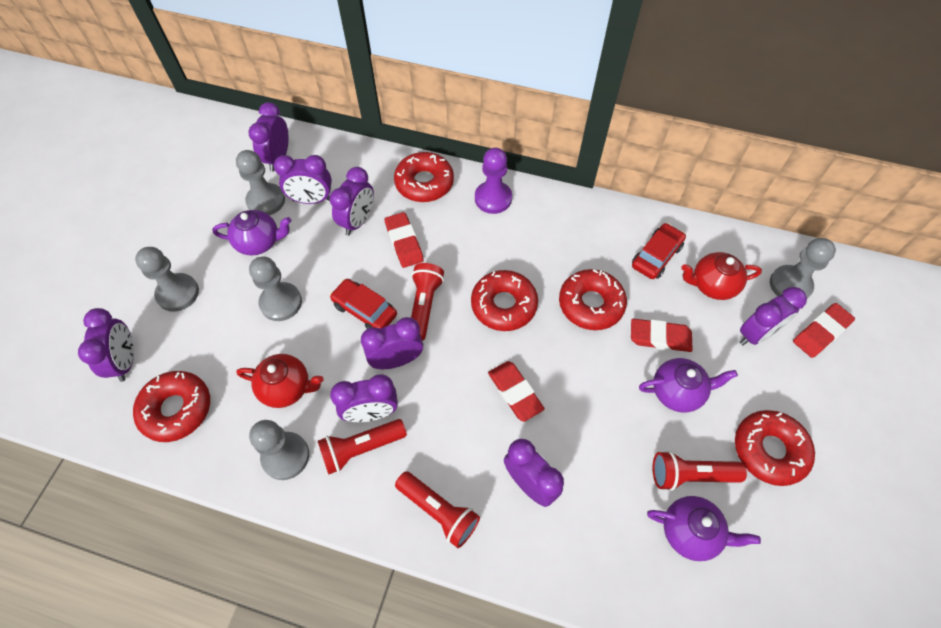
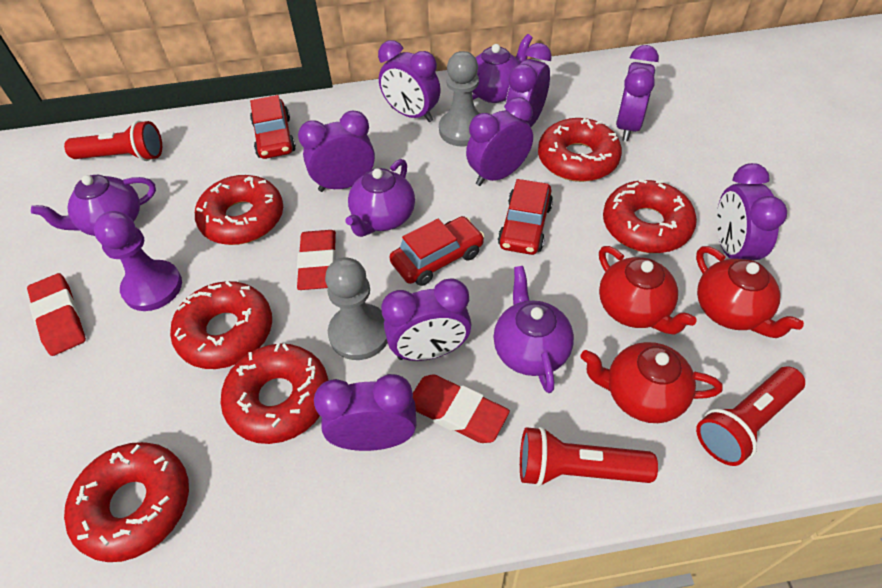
grey pawn: [135,247,199,312] [236,150,285,215] [249,256,302,321] [249,420,309,480] [770,238,836,299] = 5 -> [325,257,388,360] [439,51,481,147] = 2
purple teapot: [212,210,291,255] [639,358,738,413] [647,496,761,561] = 3 -> [31,175,156,236] [345,159,415,237] [472,34,533,103] [494,266,574,393] = 4
red car: [330,279,397,329] [632,223,686,279] = 2 -> [250,95,296,159] [389,216,484,286] [498,179,553,255] = 3
red donut: [133,371,210,442] [394,152,454,202] [471,270,538,331] [559,269,627,330] [735,410,815,486] = 5 -> [64,442,189,562] [170,281,272,369] [195,175,283,245] [221,343,329,444] [538,118,622,182] [603,179,697,253] = 6
red eraser: [384,212,424,268] [488,361,545,422] [631,319,693,352] [793,303,855,358] = 4 -> [27,273,86,356] [297,230,336,290] [413,374,510,443] = 3
red flashlight: [318,419,407,475] [395,471,480,548] [411,263,444,341] [653,451,747,491] = 4 -> [64,121,162,161] [520,426,658,487] [696,367,805,466] = 3
red teapot: [236,354,324,408] [681,252,762,300] = 2 -> [581,342,723,423] [599,246,696,335] [696,246,804,338] = 3

